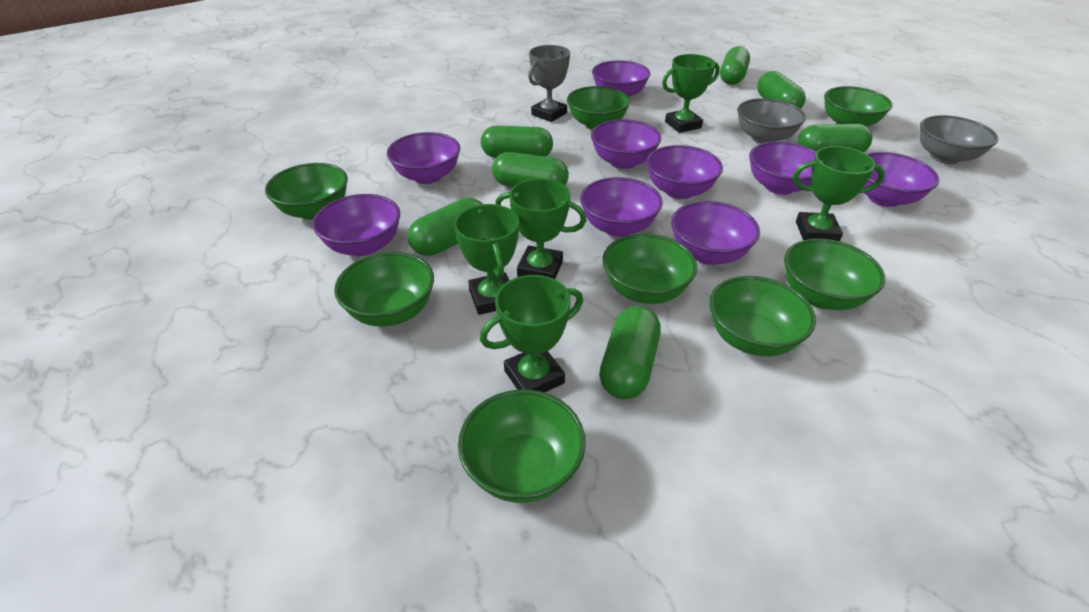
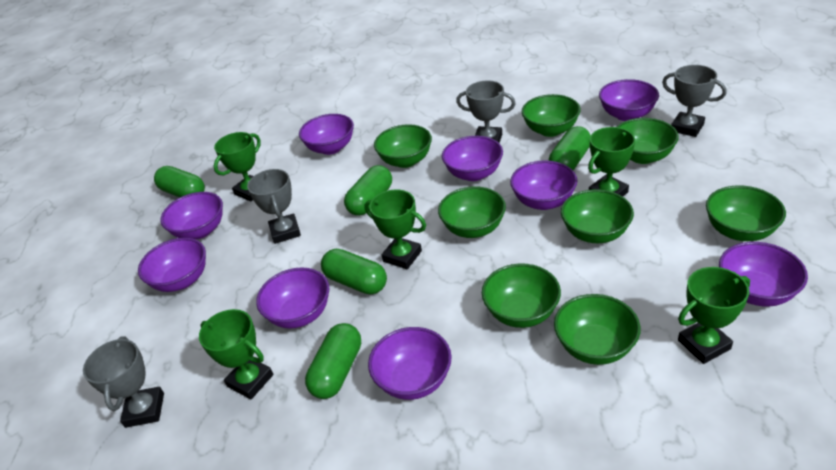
green capsule: [408,198,482,256] [481,126,553,158] [492,152,569,187] [599,306,661,399] [720,46,750,85] [757,71,806,109] [797,124,872,152] = 7 -> [154,166,205,198] [305,323,361,399] [321,249,387,294] [344,165,392,216] [549,126,591,170] = 5
grey bowl: [737,98,806,144] [920,115,998,164] = 2 -> none = 0
grey trophy: [528,45,570,122] = 1 -> [83,336,164,428] [247,169,301,244] [456,80,516,143] [662,65,727,137] = 4

